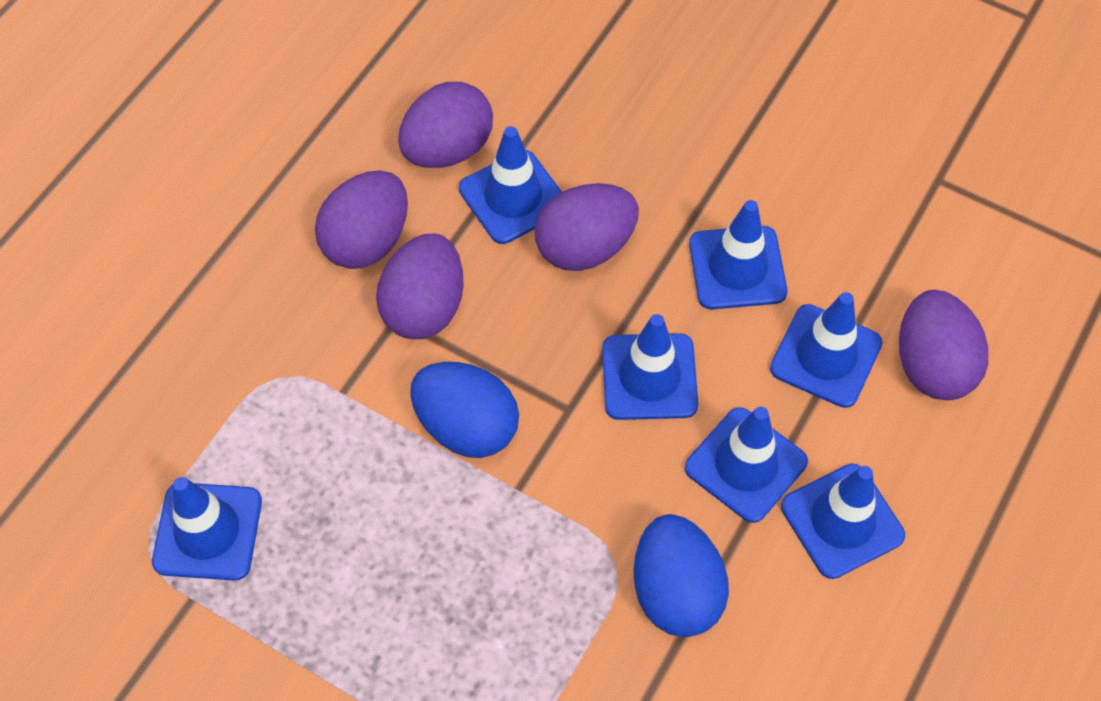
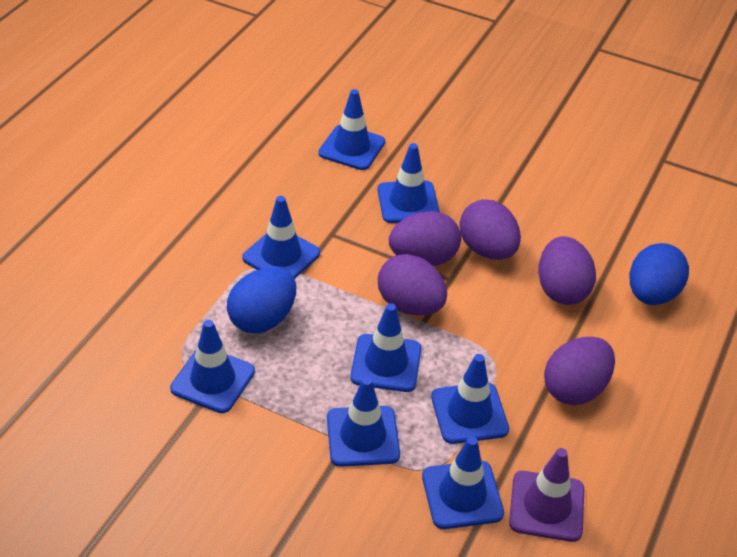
blue traffic cone: [152,477,262,581] [459,126,562,244] [602,314,698,420] [685,407,808,523] [689,200,787,309] [770,292,883,408] [781,464,905,579] = 7 -> [170,320,255,413] [242,196,320,279] [318,89,385,170] [327,377,400,467] [350,303,421,392] [377,143,440,223] [422,436,504,529] [431,354,509,444] = 8
purple traffic cone: none = 0 -> [509,448,584,542] = 1

